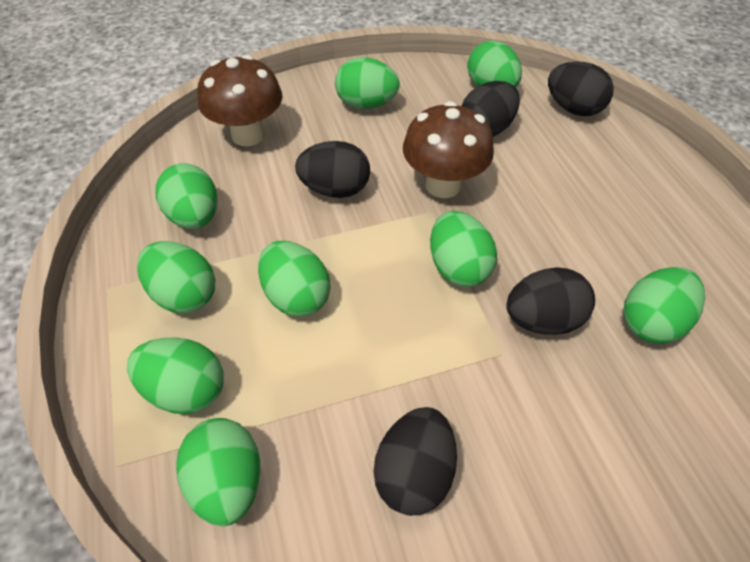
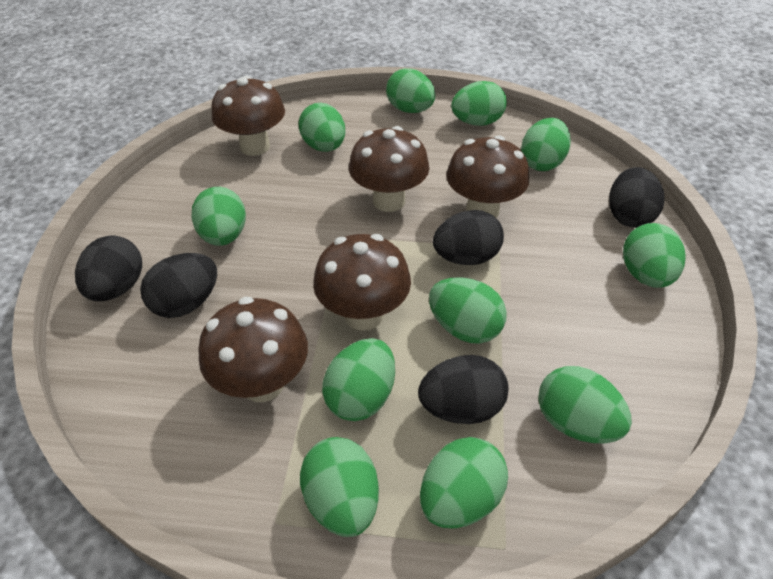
brown mushroom: [197,55,282,146] [403,101,494,198] = 2 -> [198,297,308,402] [212,76,285,156] [313,234,411,331] [349,126,429,212] [446,135,529,218] = 5
green egg: [127,337,224,414] [137,241,215,314] [156,163,218,229] [176,418,260,526] [258,241,330,317] [335,57,399,109] [430,211,497,287] [467,40,522,88] [624,267,705,344] = 9 -> [191,187,246,246] [298,103,345,152] [300,437,379,537] [322,338,395,421] [386,68,435,113] [420,437,508,528] [429,277,507,344] [451,81,507,126] [521,118,571,171] [538,366,632,443] [623,223,686,288] = 11

